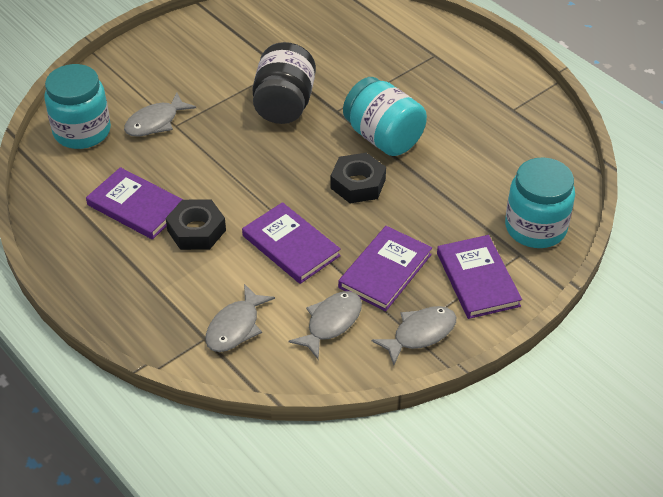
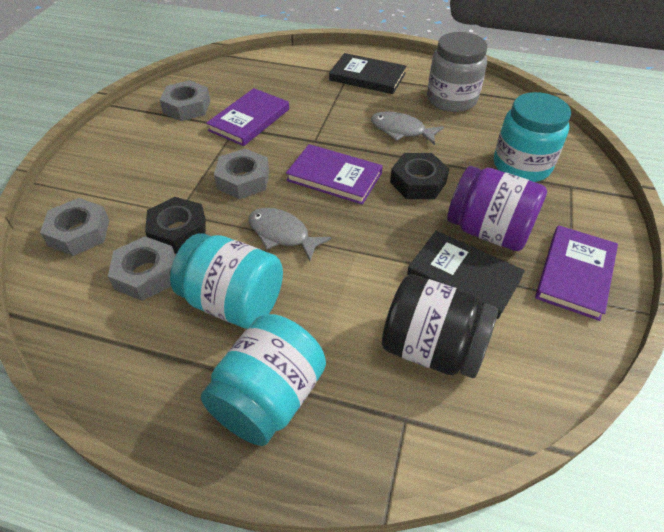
black book: none = 0 -> [329,53,407,94] [407,231,525,319] = 2
grey fish: [124,93,196,137] [205,284,275,352] [288,291,362,359] [372,306,456,365] = 4 -> [249,208,332,261] [371,111,444,145] = 2
grey jar: none = 0 -> [427,32,487,112] = 1
grey nut: none = 0 -> [40,198,109,256] [108,236,175,301] [159,80,210,121] [214,148,269,199] = 4
purple book: [86,167,183,240] [242,202,341,284] [338,226,432,312] [437,235,522,319] = 4 -> [206,88,289,146] [286,144,383,205] [535,225,618,321] = 3
purple jar: none = 0 -> [447,166,547,251] = 1

